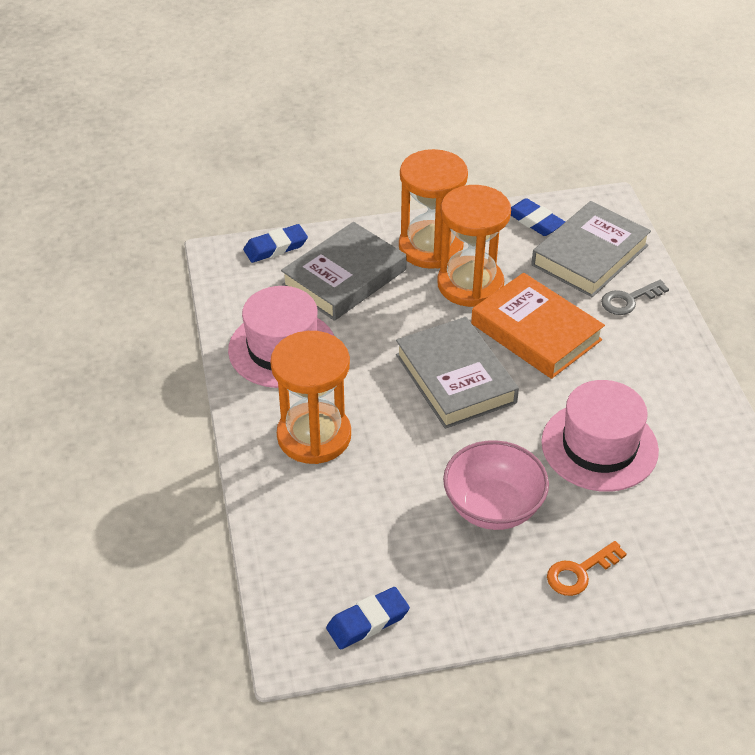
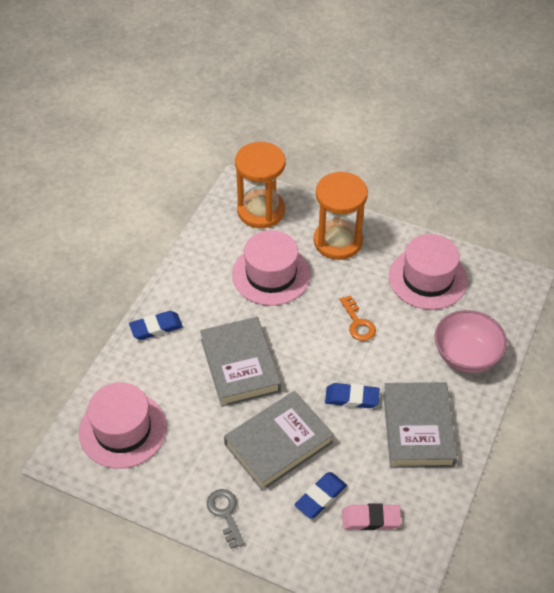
orange book: [471,273,605,379] = 1 -> none = 0
orange hourglass: [271,331,351,464] [399,149,468,269] [437,185,511,307] = 3 -> [235,142,286,228] [314,172,368,260] = 2
pink eraser: none = 0 -> [342,503,401,530] = 1
pink hat: [228,286,334,388] [541,380,659,492] = 2 -> [79,382,167,469] [232,230,310,306] [389,234,468,310] = 3

